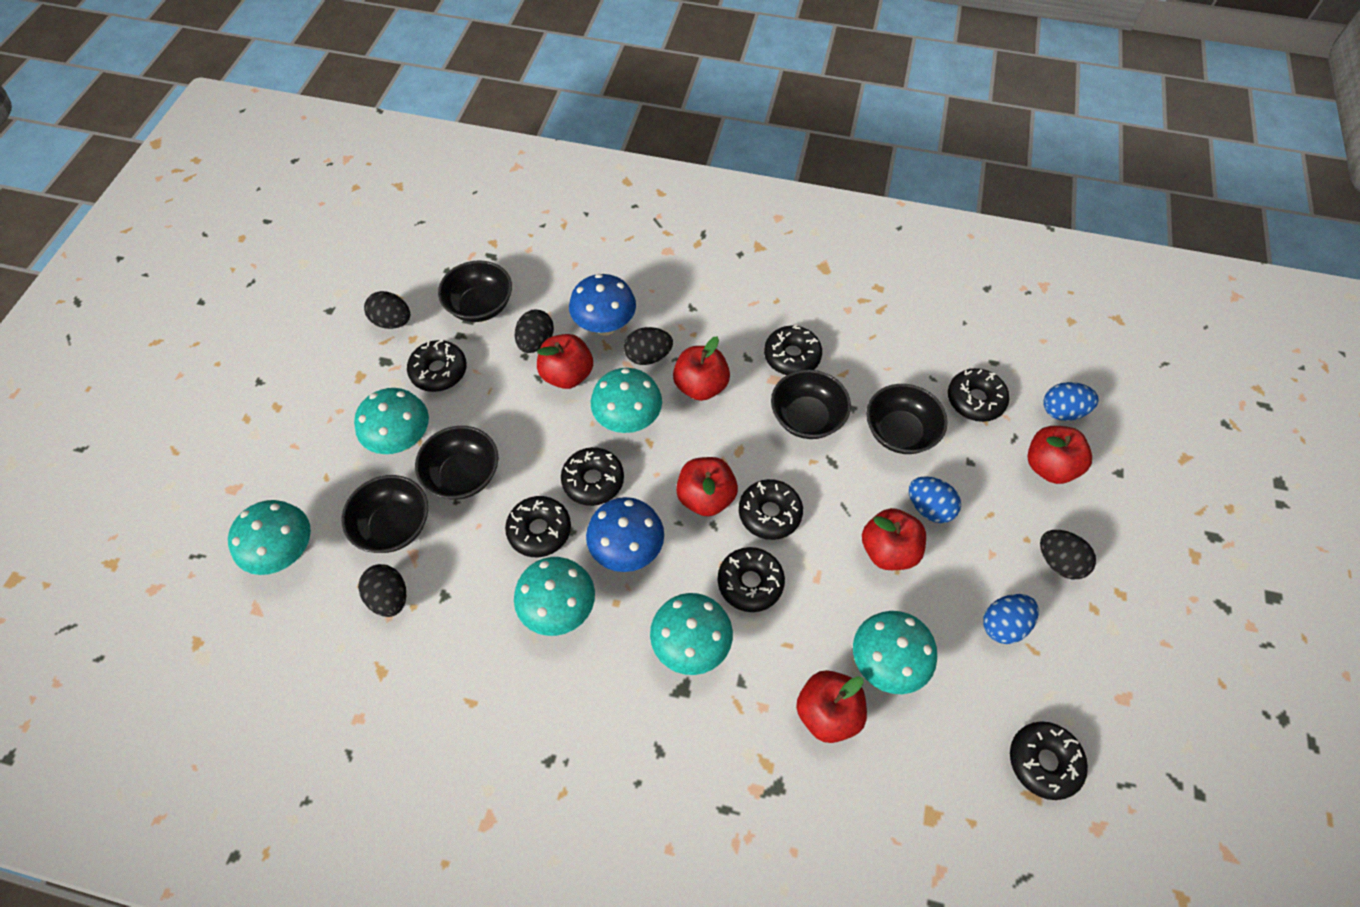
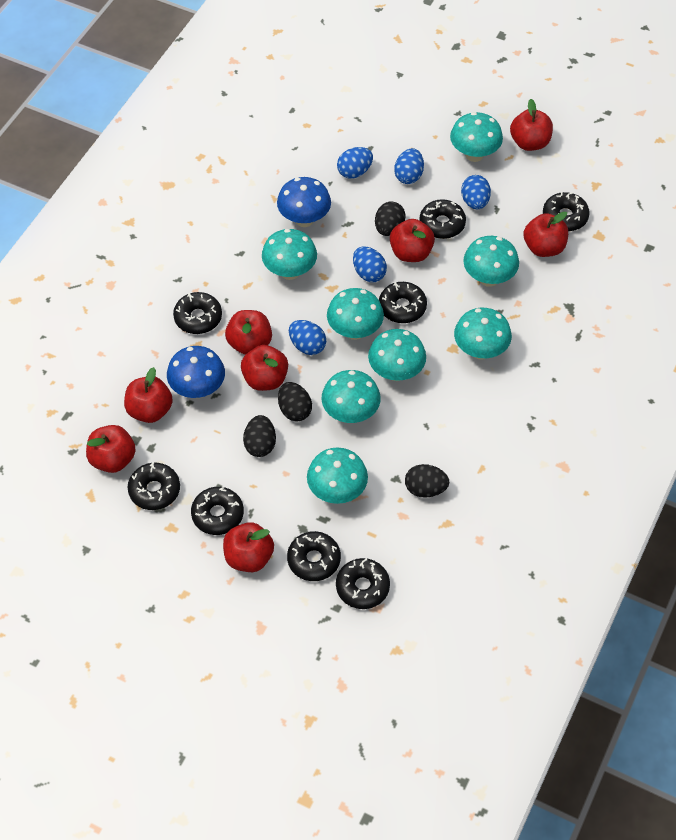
black bowl: [341,475,428,553] [415,426,498,500] [438,260,512,322] [771,370,851,439] [866,384,948,454] = 5 -> none = 0
black egg: [358,564,406,617] [364,291,410,329] [515,310,554,353] [624,327,673,365] [1040,530,1096,579] = 5 -> [243,415,276,457] [278,382,312,422] [375,201,406,236] [405,464,449,498] = 4
blue egg: [909,476,961,523] [983,594,1039,644] [1043,382,1099,421] = 3 -> [289,320,326,355] [337,147,373,179] [353,246,387,282] [394,148,424,184] [461,175,491,209] = 5
red apple: [537,334,593,389] [673,336,730,401] [676,457,738,517] [796,670,867,743] [862,508,926,570] [1027,426,1092,484] = 6 -> [86,425,136,473] [124,367,173,423] [223,522,274,572] [225,310,272,355] [241,345,288,391] [390,219,435,262] [510,99,553,151] [523,212,568,257] = 8
turquoise mushroom: [228,500,311,575] [354,388,429,454] [514,557,595,636] [591,368,662,433] [650,593,733,675] [853,611,937,694] = 6 -> [262,229,317,280] [307,447,368,504] [322,370,381,423] [327,288,384,340] [368,329,426,381] [450,112,503,162] [454,308,512,360] [463,236,519,287] = 8

